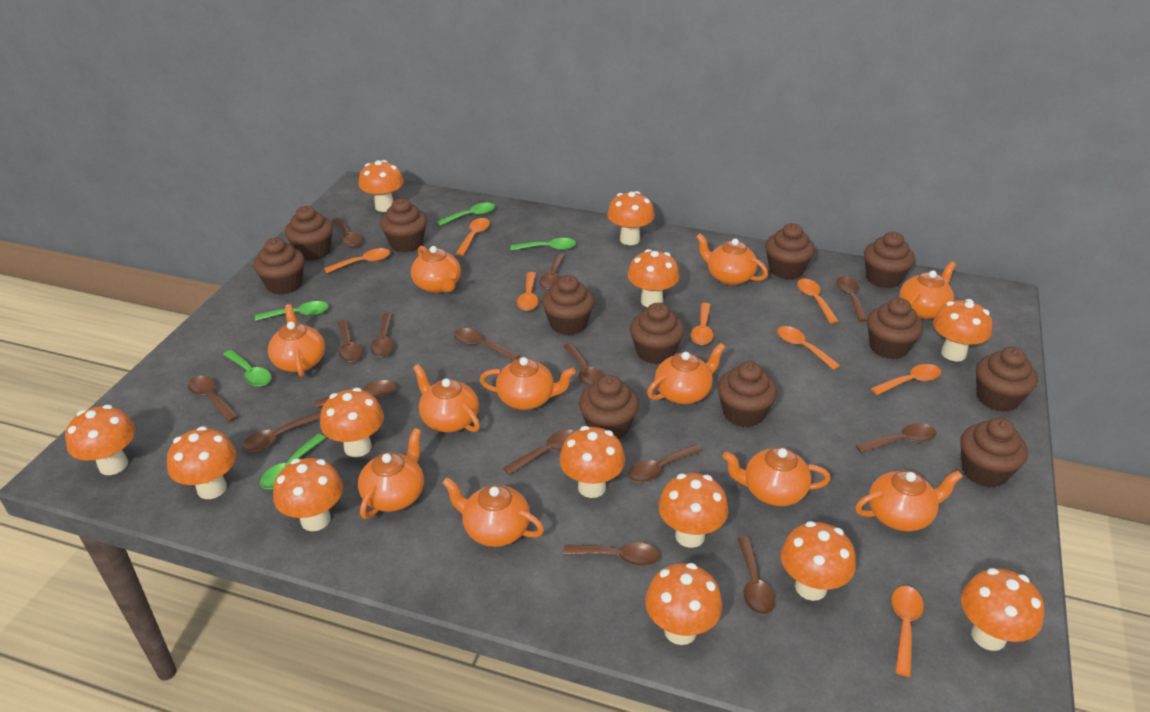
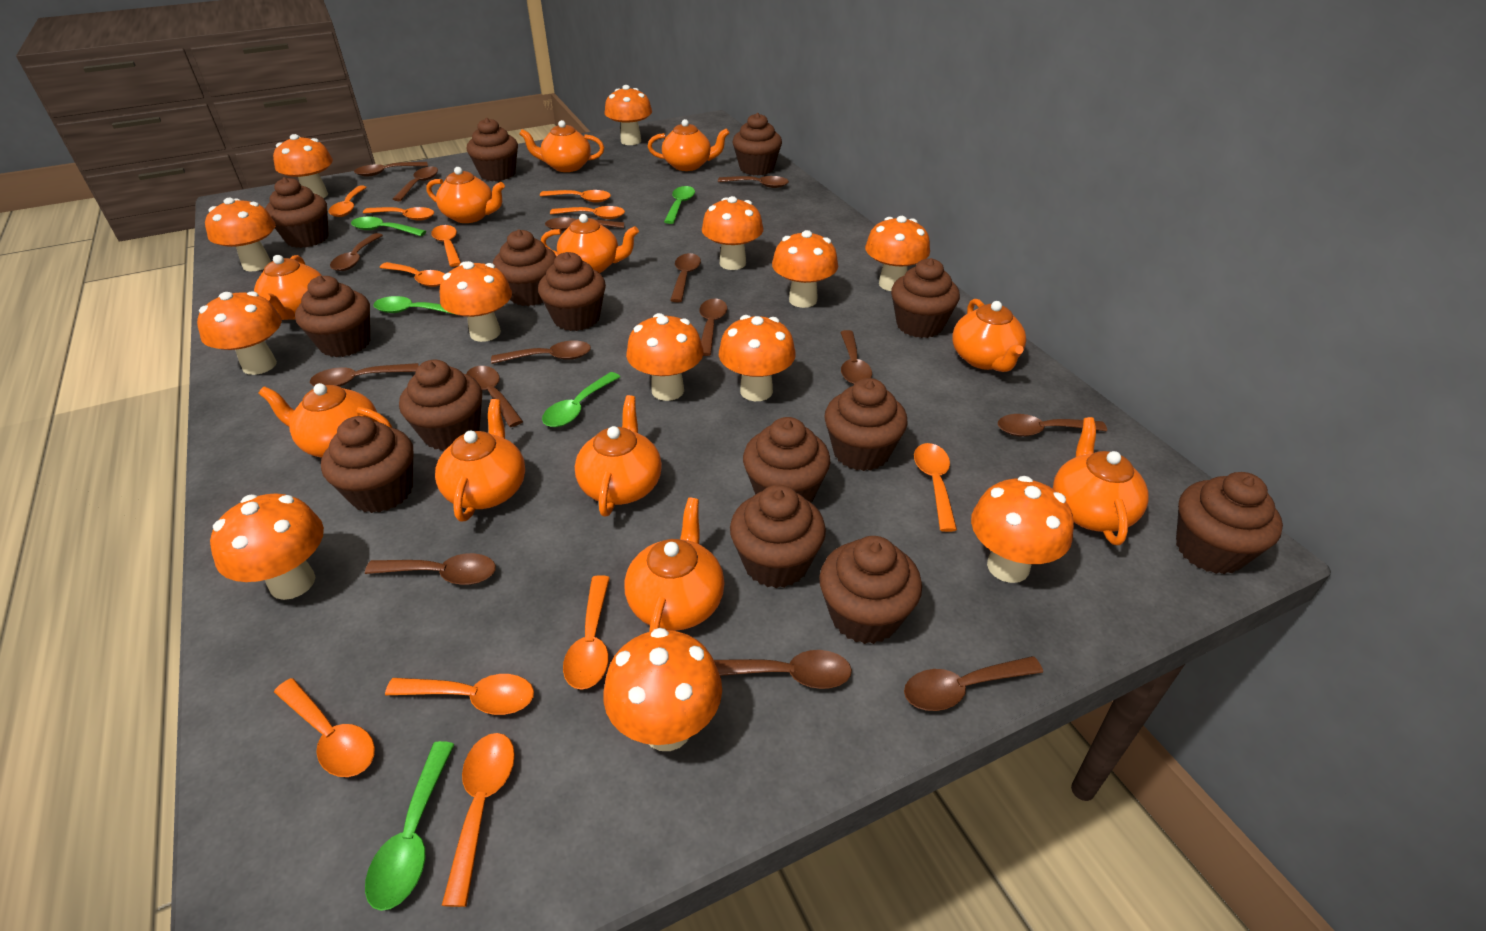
brown cupcake: [254,238,304,295] [285,206,333,261] [380,198,427,252] [542,275,594,335] [579,375,639,439] [630,303,685,364] [717,361,777,427] [765,223,815,279] [864,232,915,288] [867,298,923,359] [960,418,1028,487] [976,347,1038,412] = 12 -> [265,177,329,248] [295,276,370,357] [321,416,413,513] [399,360,482,450] [467,118,518,181] [493,229,556,306] [538,252,606,331] [730,485,826,588] [732,113,782,175] [743,417,830,502] [819,536,922,644] [824,378,907,471] [891,258,960,338] [1176,472,1283,574] = 14
orange spoon: [324,248,390,273] [456,218,490,255] [517,272,538,311] [691,303,713,345] [777,326,840,370] [797,279,838,323] [870,364,941,395] [891,586,924,677] = 8 -> [274,678,375,777] [329,186,367,217] [363,207,434,221] [380,262,444,287] [385,674,534,715] [431,225,461,267] [442,733,515,907] [540,190,611,203] [550,206,625,219] [563,575,610,690] [914,443,957,532] = 11

